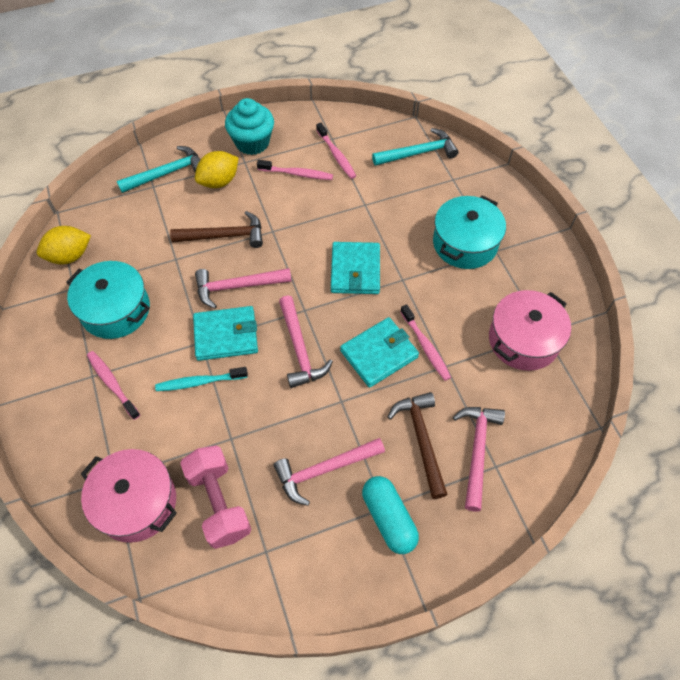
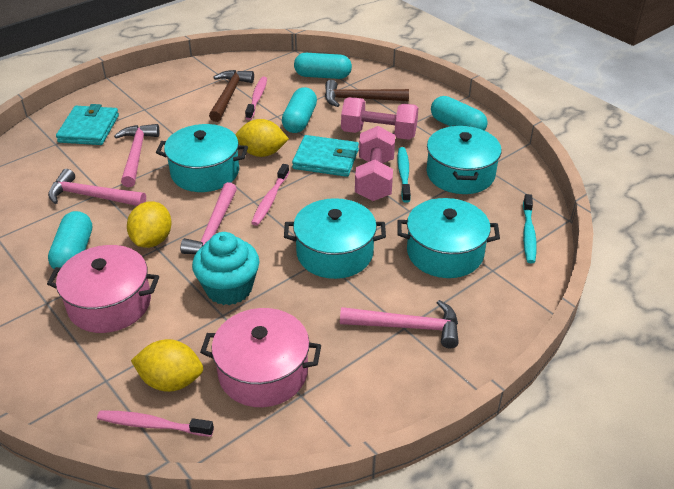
pink dumbbell: [180,446,251,549] = 1 -> [341,97,419,140] [355,126,395,201] = 2
pink toothbrush: [87,351,140,420] [257,160,333,180] [316,122,356,179] [400,304,451,381] = 4 -> [97,410,214,437] [245,77,267,120] [251,164,289,226] = 3
turquoise capsule: [362,476,419,554] = 1 -> [48,211,92,272] [282,87,317,133] [294,53,352,79] [431,96,488,131] = 4
turquoise hammer: [117,146,200,193] [372,128,459,166] = 2 -> none = 0
turquoise pot: [66,261,150,339] [433,195,506,269] = 2 -> [156,124,248,192] [284,198,386,279] [397,198,500,278] [426,125,501,194] = 4
turquoise toothbrush: [155,367,248,391] = 1 -> [397,147,411,203] [523,194,537,263] = 2
turquoise wallet: [193,306,258,361] [331,242,380,294] [340,317,419,388] = 3 -> [56,104,119,145] [292,135,359,177] = 2
yellow lemon: [37,226,91,264] [195,151,238,188] = 2 -> [127,201,172,248] [131,339,203,392] [235,119,289,157] = 3

